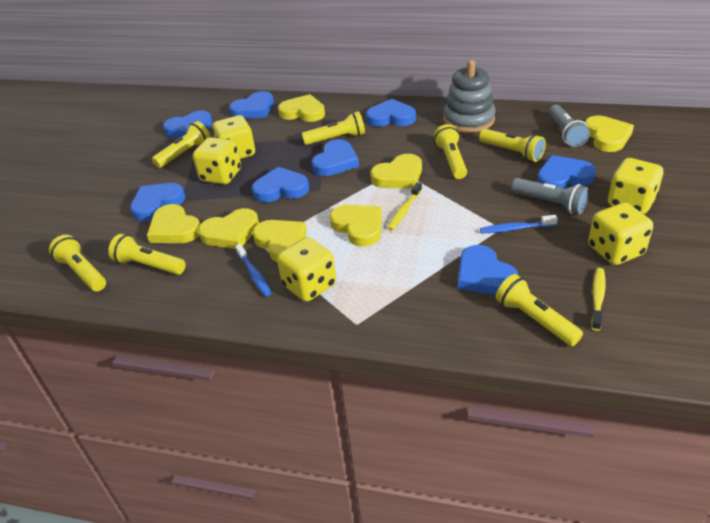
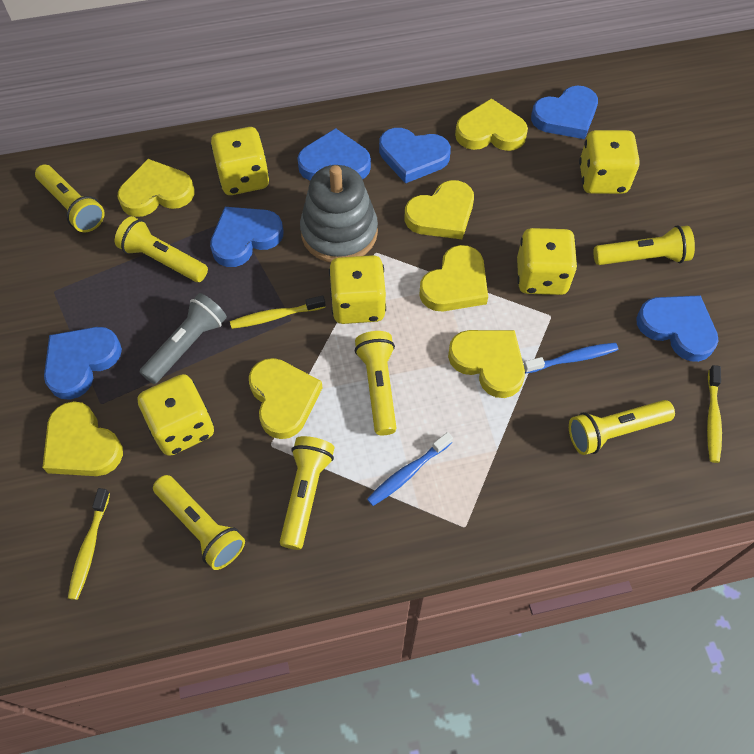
blue heart: [130,183,185,221] [163,111,213,138] [229,91,274,119] [251,167,309,202] [311,139,359,176] [366,99,416,127] [458,245,518,295] [537,155,596,188] = 8 -> [44,327,122,400] [210,207,283,267] [297,128,371,180] [379,128,451,183] [531,86,598,139] [636,295,719,362] = 6
grey flashlight: [511,178,589,214] [549,105,590,147] = 2 -> [140,293,227,384] = 1
yellow toothbrush: [387,182,422,230] [591,268,606,331] = 2 -> [68,488,110,600] [230,296,326,329] [707,365,722,463] = 3

